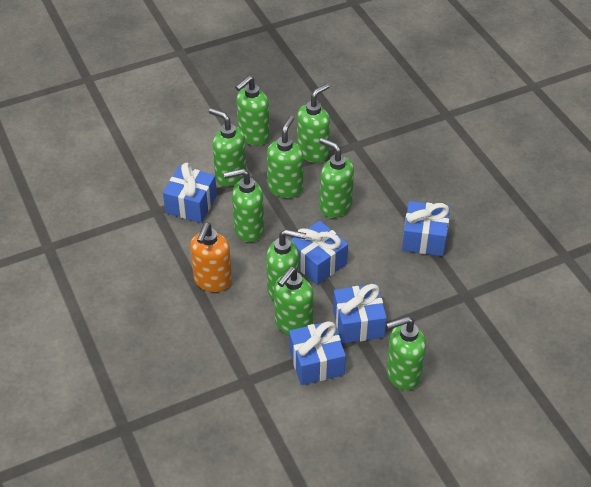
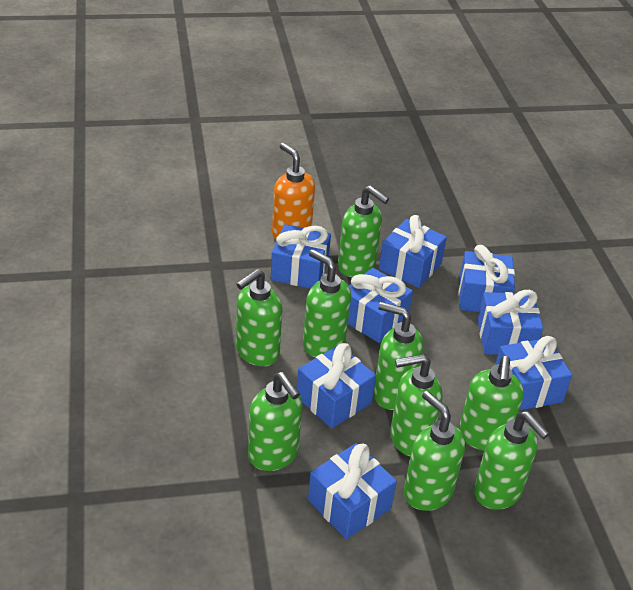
blue gift: [163,163,217,223] [289,321,346,385] [291,221,348,285] [333,284,387,344] [402,201,450,256] = 5 -> [271,224,331,289] [297,343,376,429] [308,443,397,539] [348,268,413,343] [379,215,447,288] [459,245,515,312] [477,290,543,355] [495,336,572,411] = 8

